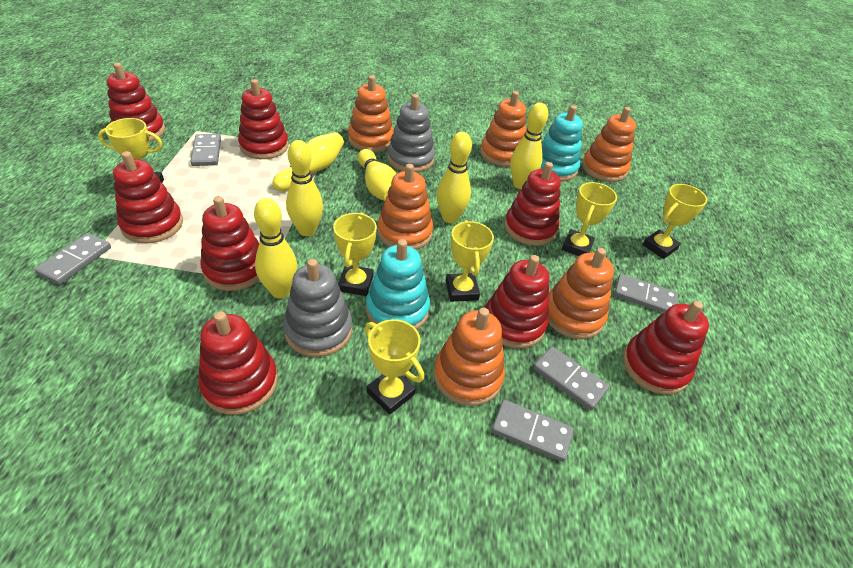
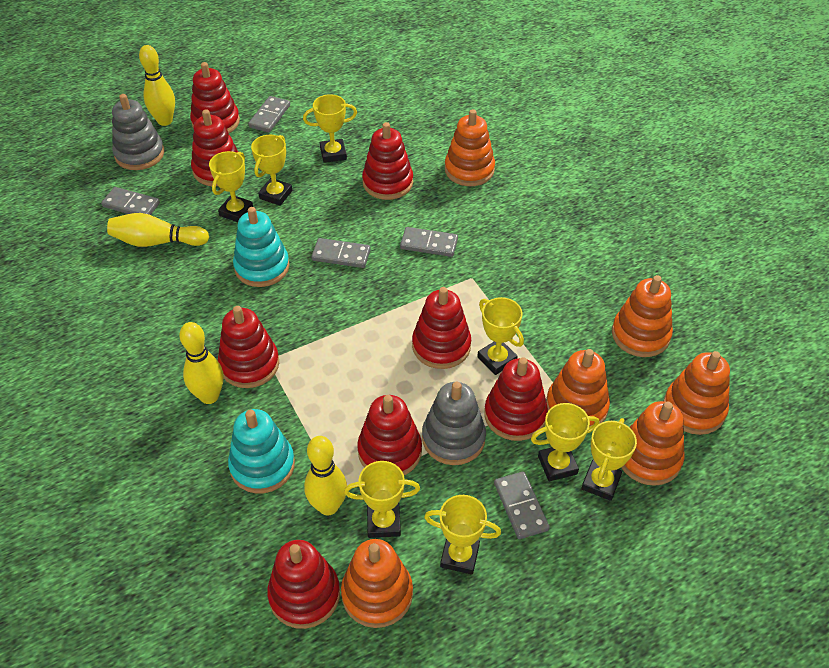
yellow bowling pin: [254,198,298,298] [272,132,344,191] [286,140,323,236] [358,149,396,201] [437,132,472,223] [510,102,548,189] = 6 -> [107,213,209,247] [139,45,175,126] [179,322,224,404] [304,436,347,515] = 4
yellow trophy: [98,118,164,183] [333,212,377,296] [365,319,424,415] [446,220,494,302] [562,182,617,256] [642,184,707,259] = 6 -> [209,151,253,222] [251,135,292,206] [303,94,357,163] [344,461,420,538] [424,495,501,575] [477,297,524,375] [531,403,599,482] [581,418,637,501] = 8

